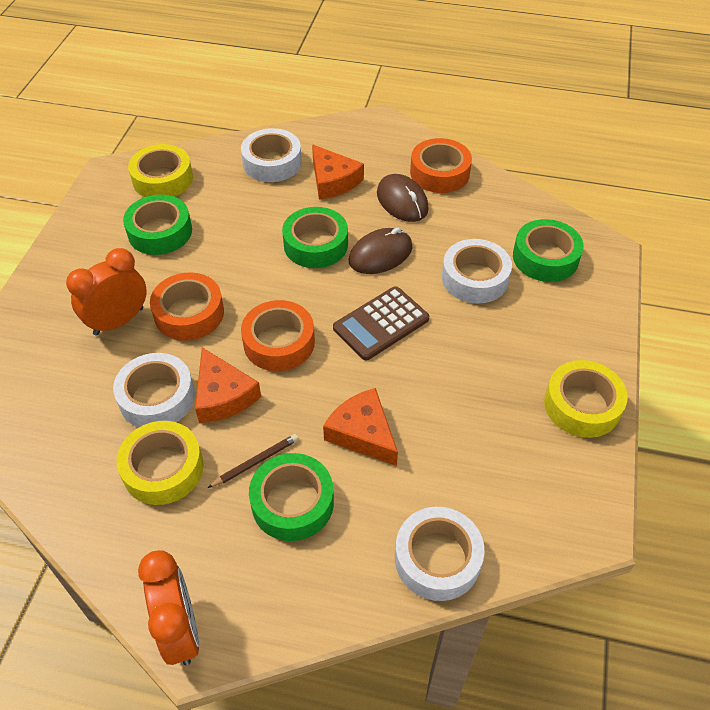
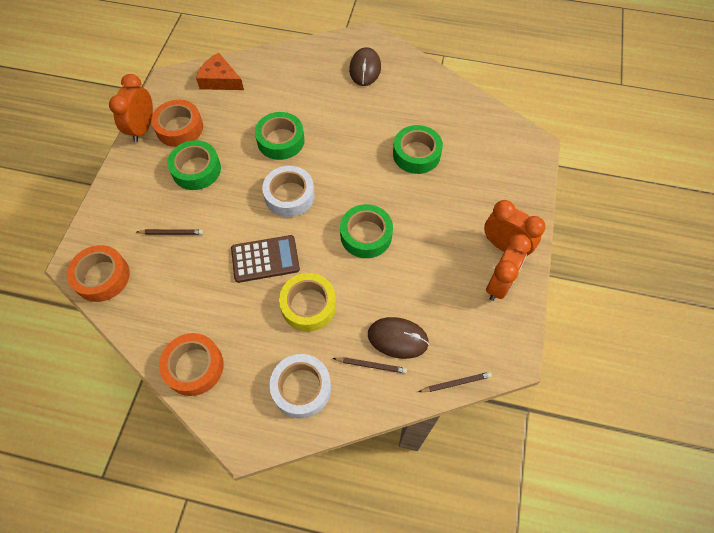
brown pencil: [208,434,299,488] = 1 -> [137,229,203,235] [333,357,407,374] [418,372,492,392] = 3
orange cheese: [195,347,261,423] [312,145,364,199] [323,388,398,466] = 3 -> [196,53,244,90] = 1
orange clock: [66,248,147,336] [138,550,199,665] = 2 -> [109,74,153,142] [484,200,545,256] [486,234,531,301] = 3
white tape: [113,353,195,427] [241,128,302,182] [395,507,485,601] [442,239,512,304] = 4 -> [262,166,315,217] [269,354,331,418] = 2
yellow tape: [116,421,204,505] [128,144,193,197] [544,360,628,438] = 3 -> [279,273,336,332] = 1

